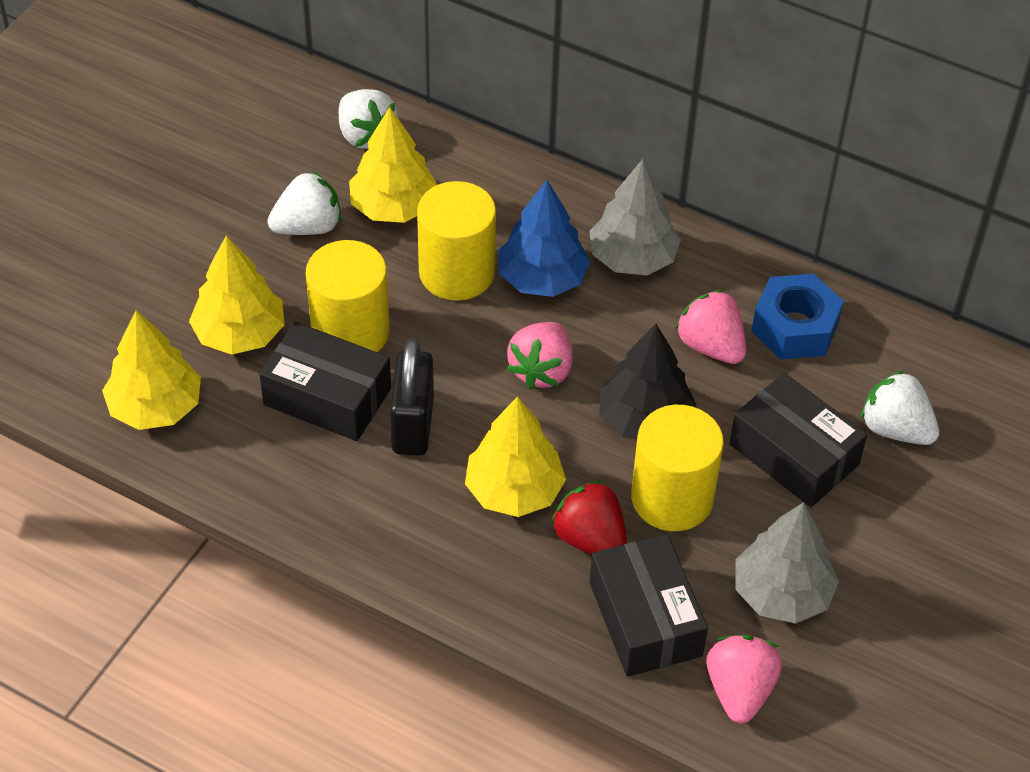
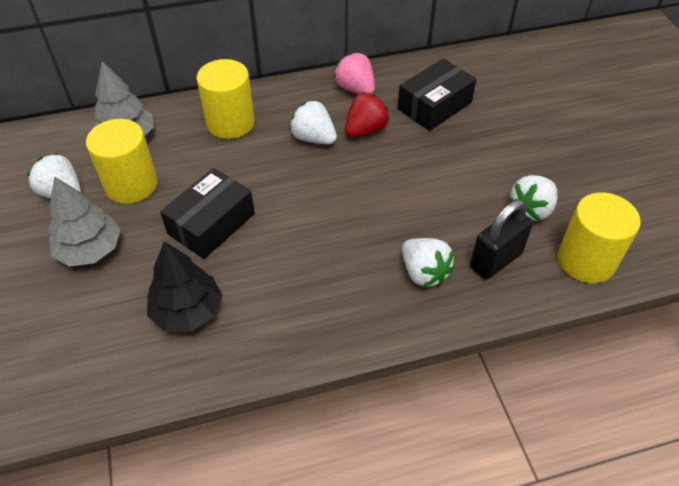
black box: [259,322,391,441] [589,534,708,677] [729,373,867,507] = 3 -> [160,168,255,259] [398,58,476,131] = 2
blue nut: [751,274,844,360] = 1 -> none = 0
blue tree: [498,180,590,297] = 1 -> none = 0
pink strawberry: [507,322,572,389] [675,290,746,364] [706,635,782,724] = 3 -> [334,53,375,94] = 1
white strawberry: [267,171,341,235] [338,89,398,149] [861,370,939,445] = 3 -> [27,153,81,198] [289,100,337,144] [402,238,455,287] [508,175,557,221] = 4
yellow tree: [102,310,201,430] [189,236,285,355] [349,107,438,223] [465,396,566,517] = 4 -> none = 0

